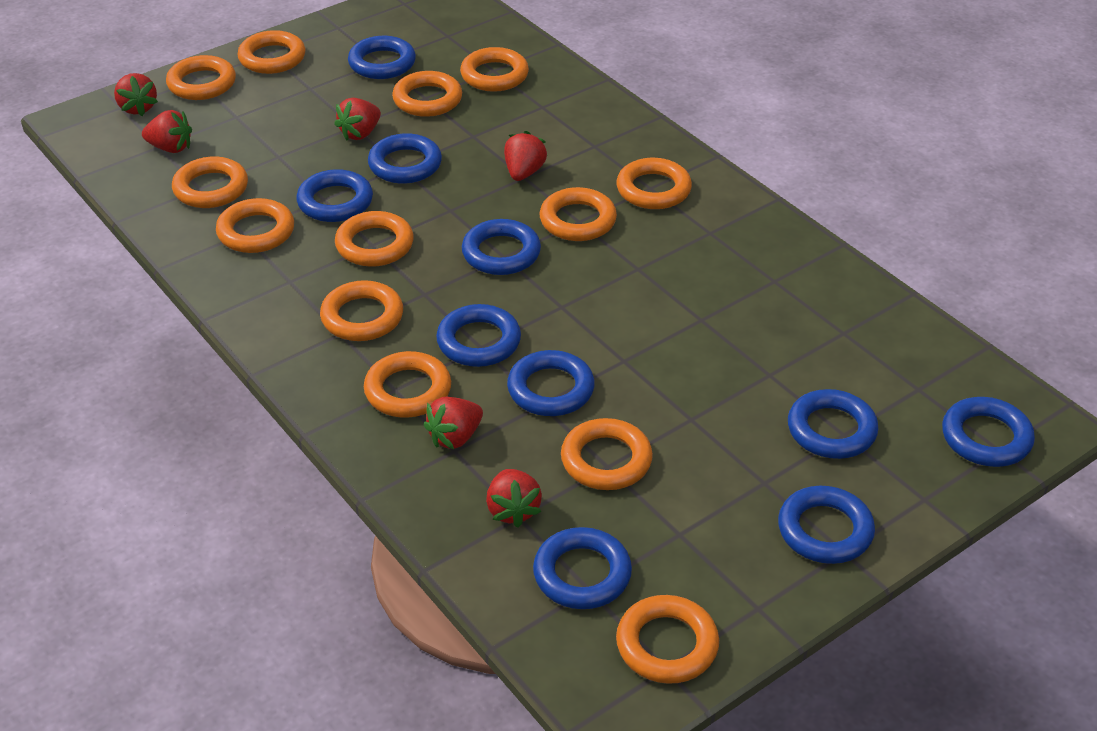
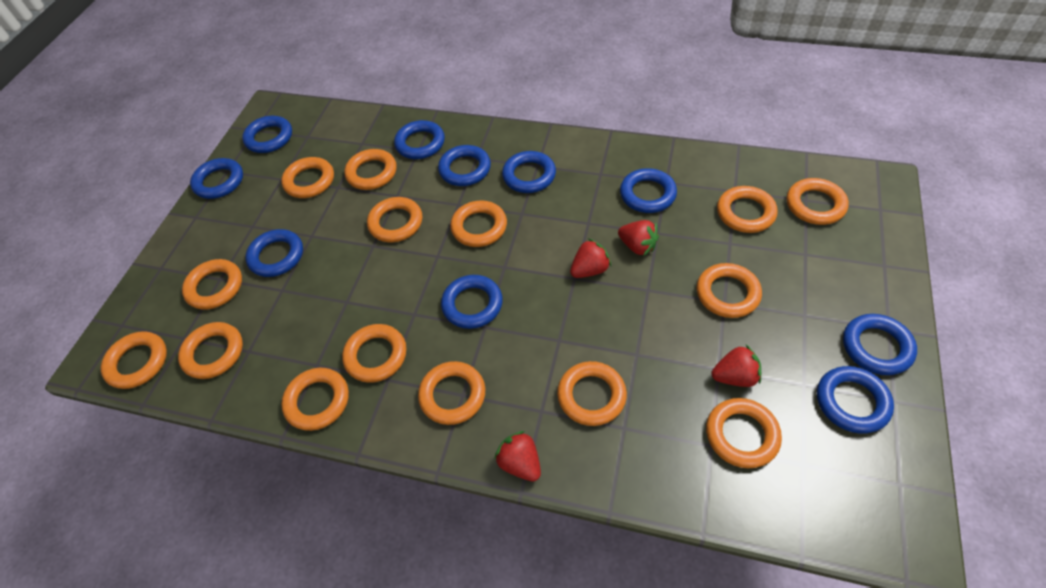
orange ring: [166,55,236,100] [172,156,248,208] [216,198,294,253] [238,30,305,74] [320,280,403,341] [335,211,414,267] [364,351,451,417] [392,71,462,117] [460,47,529,92] [540,187,617,241] [561,418,653,490] [616,595,719,684] [617,158,692,209] = 13 -> [100,331,167,389] [178,322,243,379] [182,259,242,310] [281,157,334,198] [281,368,349,431] [342,324,406,383] [344,149,397,190] [367,197,422,242] [418,361,485,425] [450,200,507,247] [557,361,627,426] [697,263,762,318] [706,398,782,468] [717,186,778,233] [787,178,849,225] = 15
red strawberry: [114,73,158,116] [142,110,192,153] [334,98,381,140] [423,397,483,449] [486,469,542,527] [504,131,547,181] = 6 -> [494,431,541,482] [570,239,611,278] [618,220,659,256] [711,345,761,387] = 4

